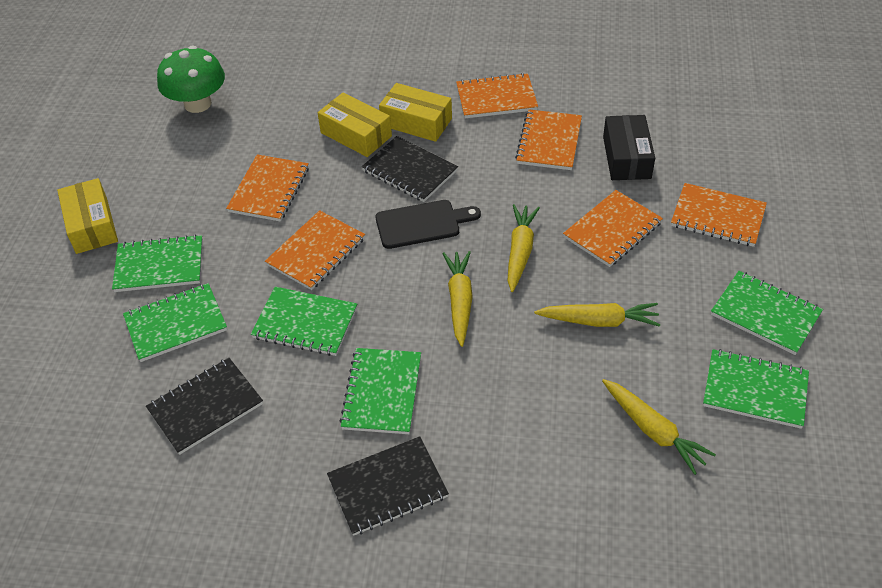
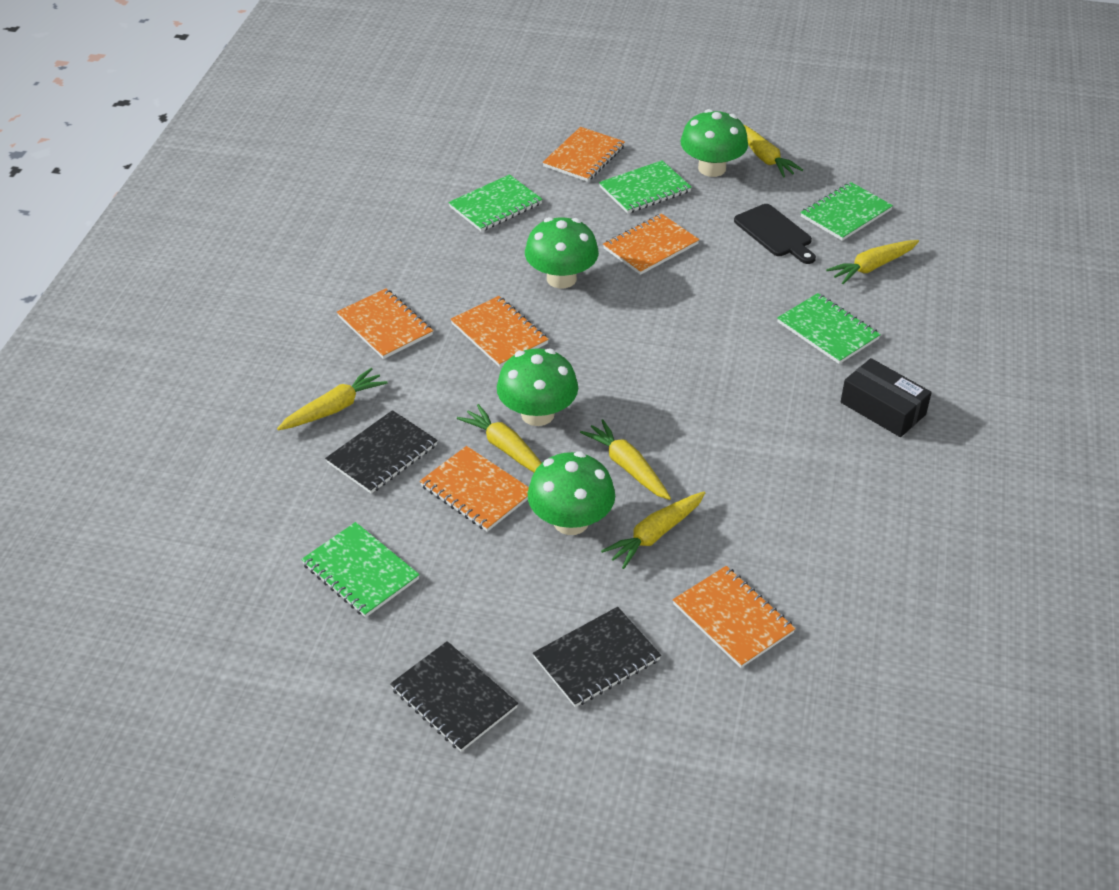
green mushroom: [157,45,225,113] = 1 -> [497,348,578,426] [525,217,599,288] [527,451,615,535] [680,109,748,177] = 4
green notebook: [112,234,203,292] [123,283,227,362] [251,287,357,356] [340,348,421,434] [703,349,809,429] [711,271,823,355] = 6 -> [301,522,420,618] [448,174,543,232] [599,160,692,214] [777,293,881,364] [800,182,893,241] = 5
yellow box: [57,178,118,254] [318,92,392,157] [379,83,452,142] = 3 -> none = 0
yellow carrot: [442,251,473,347] [507,204,540,292] [534,303,660,327] [602,379,716,475] = 4 -> [277,368,388,430] [457,404,542,472] [580,419,671,500] [601,492,705,569] [744,125,803,178] [826,240,919,284] = 6

